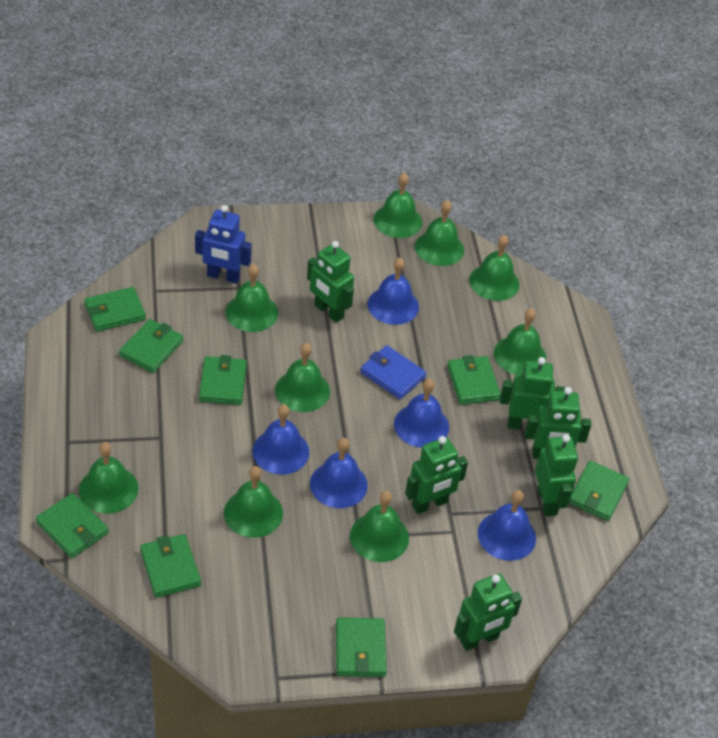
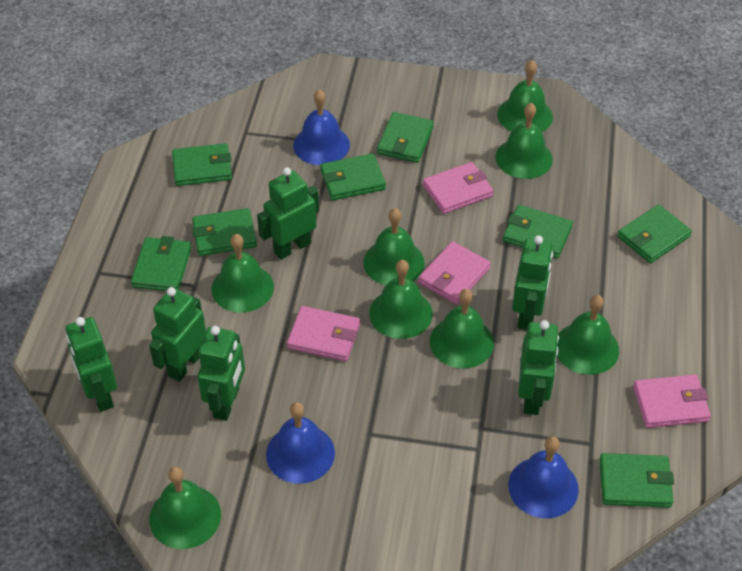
blue bell: [252,404,310,475] [310,438,368,508] [368,258,419,325] [394,379,449,448] [478,490,536,561] = 5 -> [266,402,335,484] [293,89,350,165] [508,436,579,518] = 3
blue robot: [195,205,252,284] = 1 -> none = 0
blue wallet: [360,345,426,399] = 1 -> none = 0
green bell: [79,442,138,514] [224,466,283,538] [226,264,278,332] [275,343,330,412] [350,491,409,562] [374,172,422,238] [415,200,464,266] [469,234,520,301] [494,308,546,376] = 9 -> [149,467,221,549] [211,234,274,313] [363,208,425,285] [369,260,433,339] [430,289,494,368] [495,103,553,179] [497,60,553,132] [557,295,619,375] = 8
pink wallet: none = 0 -> [287,306,360,361] [418,241,491,304] [423,162,493,214] [633,374,711,428] = 4

